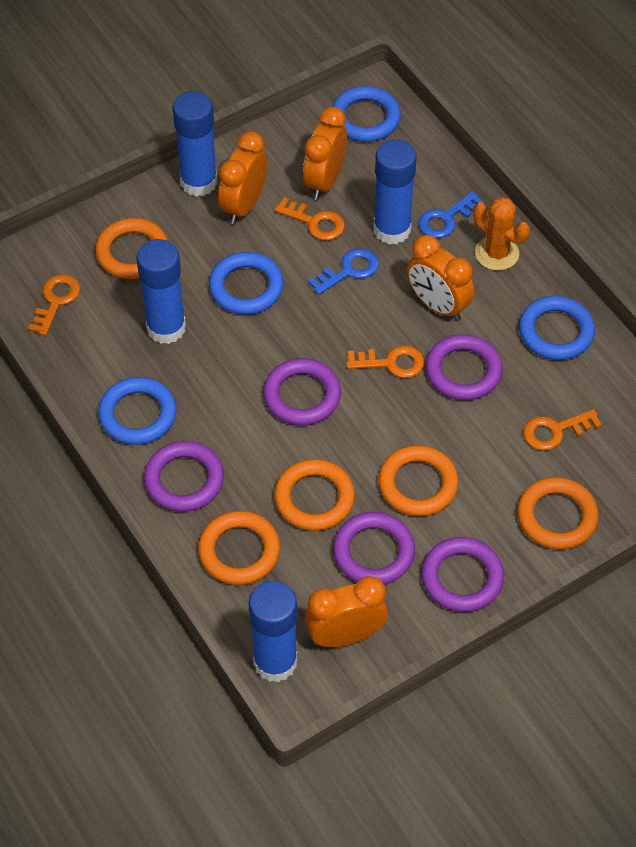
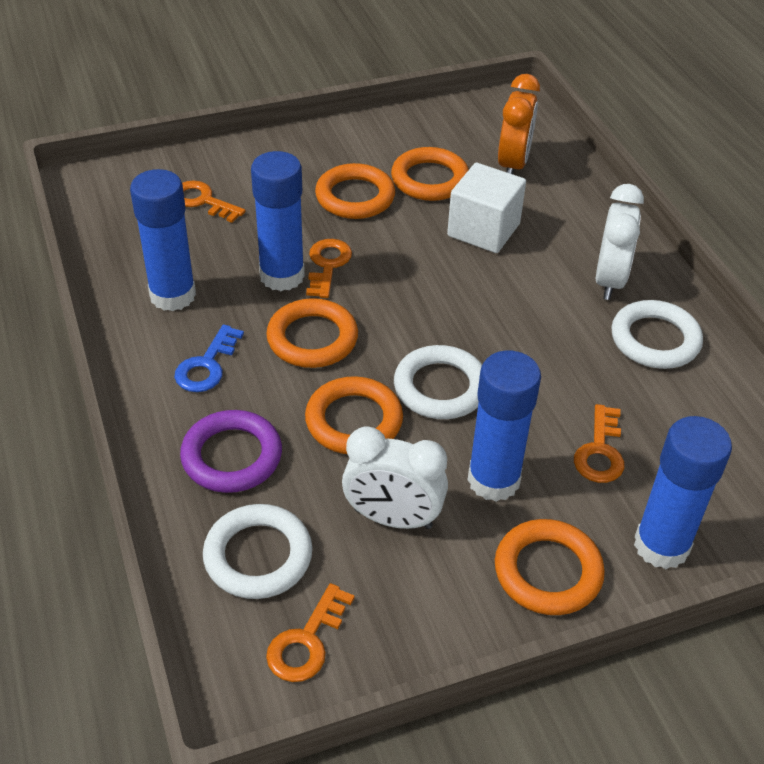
blue key: [308,248,379,295] [418,191,484,238] = 2 -> [174,324,244,392] = 1
blue ring: [98,377,177,445] [209,252,284,315] [332,86,401,142] [519,296,595,360] = 4 -> none = 0
orange cactus: [474,197,530,271] = 1 -> none = 0
orange clock: [218,131,267,224] [303,107,347,200] [305,576,388,647] [407,235,474,321] = 4 -> [498,74,540,174] = 1
purple ring: [144,441,224,512] [263,358,341,425] [333,512,415,585] [421,537,504,612] [425,334,503,400] = 5 -> [180,410,282,493] = 1
white clock: none = 0 -> [342,426,448,529] [596,184,644,300] = 2
white cube: none = 0 -> [447,163,526,253] = 1
white ring: none = 0 -> [203,504,313,599] [394,345,482,419] [611,300,703,369] = 3

